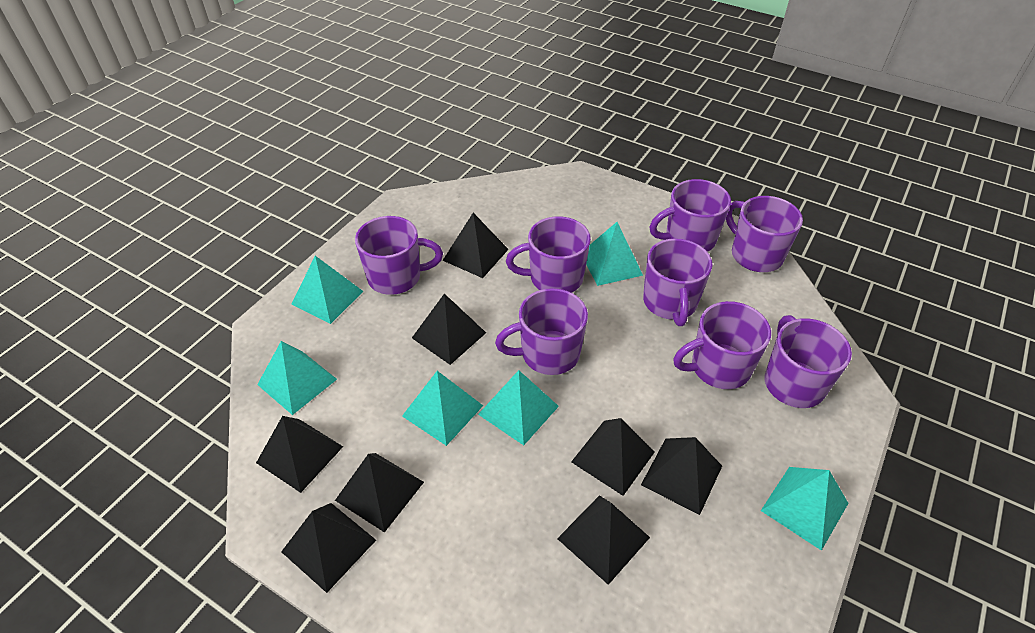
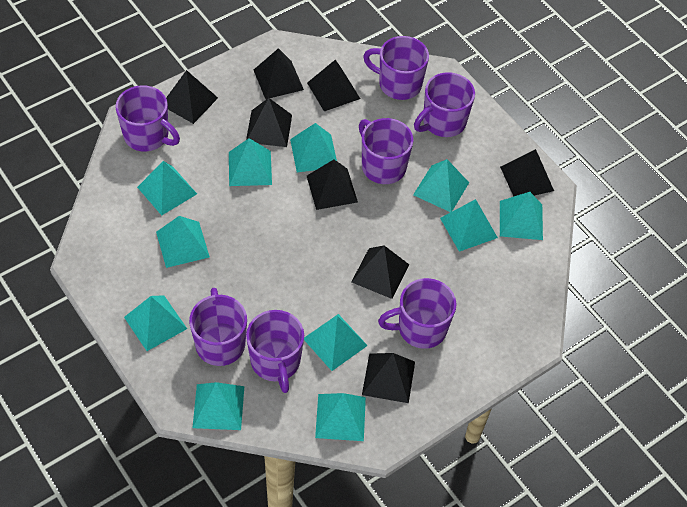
purple mug: [355,216,443,295] [495,288,588,375] [506,216,591,293] [643,238,713,326] [650,179,731,252] [673,301,771,389] [726,196,803,272] [764,315,852,408] = 8 -> [115,85,180,152] [189,288,247,366] [246,310,304,393] [359,118,414,184] [363,36,429,100] [378,278,457,349] [414,72,475,137] = 7
turquoise pyramid: [257,341,337,415] [291,256,363,324] [402,371,483,446] [478,370,559,445] [586,222,643,286] [761,467,849,551] = 6 -> [124,295,187,351] [137,161,197,215] [156,216,210,268] [192,382,244,430] [229,138,272,186] [290,123,337,172] [304,314,368,371] [315,393,366,441] [413,159,469,212] [440,199,498,252] [500,192,543,240] = 11

